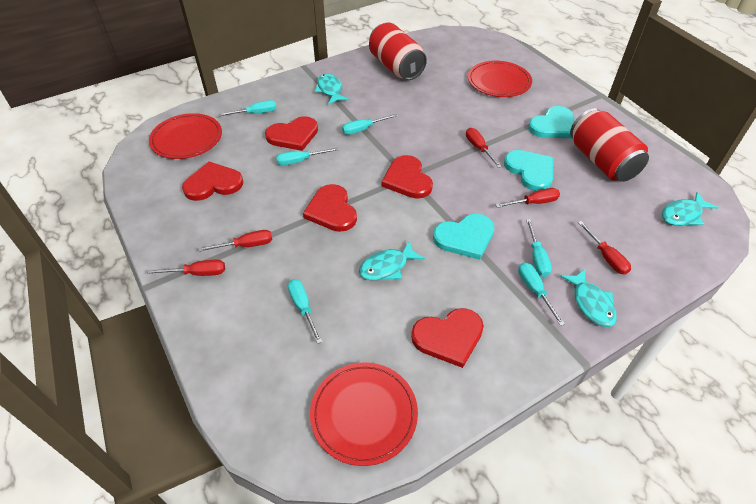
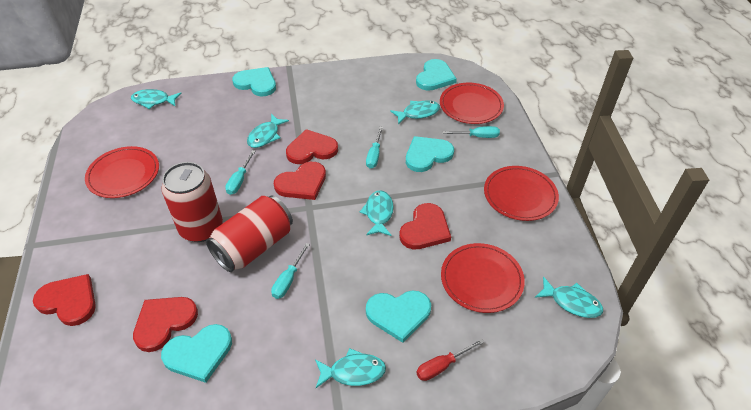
red plate: [149,113,222,159] [310,362,418,466] [468,61,532,97] = 3 -> [85,146,159,198] [440,83,504,124] [441,243,525,313] [484,166,559,221] = 4
red screwdriver: [147,260,225,276] [199,230,272,252] [466,128,502,168] [496,188,560,208] [578,221,631,275] = 5 -> [416,339,484,381] = 1
turquoise fish: [315,73,349,105] [359,240,425,280] [560,269,617,327] [662,192,718,226] = 4 -> [131,89,182,109] [247,114,289,148] [315,348,386,388] [360,190,394,236] [390,100,440,124] [535,276,603,318] = 6
turquoise heart: [433,213,494,260] [504,150,553,191] [528,106,575,138] = 3 -> [161,324,232,383] [232,67,276,96] [366,290,431,343] [406,136,454,172] [416,59,457,91] = 5
turquoise screwdriver: [218,100,277,116] [276,147,338,166] [288,279,322,344] [342,114,397,135] [518,262,565,326] [526,219,552,277] = 6 -> [225,150,255,195] [271,243,310,299] [366,127,383,169] [442,126,500,138] = 4

